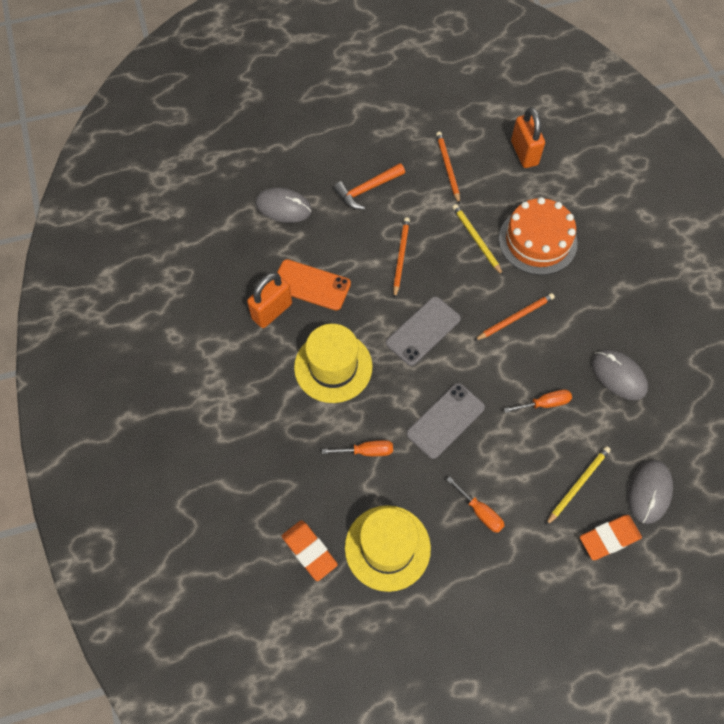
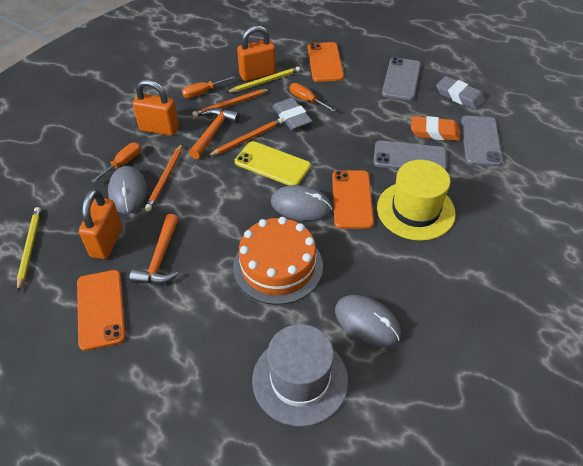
grey eraser: none = 0 -> [273,98,312,130] [436,76,485,110] = 2
grey hat: none = 0 -> [252,324,348,426] = 1
grey phone: [386,296,461,366] [406,383,485,459] = 2 -> [373,141,446,170] [382,57,421,101] [461,116,503,166] = 3
orange eraser: [282,520,338,581] [580,515,642,560] = 2 -> [411,116,460,141] = 1
orange hammer: [334,163,405,209] = 1 -> [130,214,178,284] [189,108,240,159] = 2
orange padlock: [247,272,292,328] [511,107,545,168] = 2 -> [79,189,122,259] [133,80,179,136] [237,25,276,81] = 3
orange phone: [277,259,351,311] = 1 -> [77,270,126,351] [308,42,344,82] [332,171,374,229] = 3
yellow hat: [294,324,372,403] [345,505,431,592] = 2 -> [377,160,456,241] = 1
yellow phone: none = 0 -> [235,141,311,186] = 1

